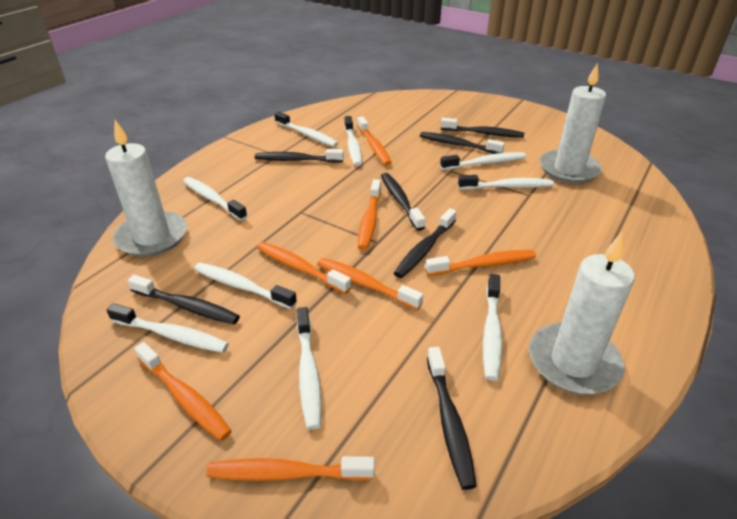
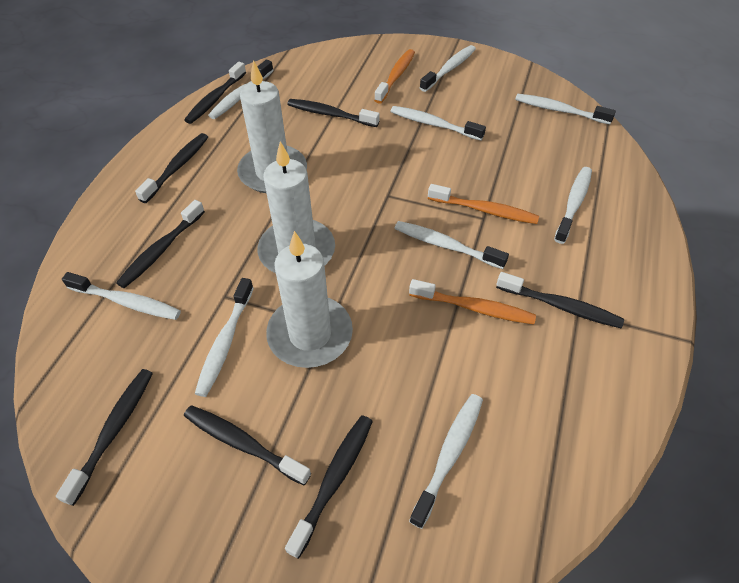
black toothbrush: [127,275,240,324] [255,149,344,163] [381,173,425,231] [394,208,457,278] [420,132,505,154] [427,347,477,490] [441,118,524,138] = 7 -> [56,369,153,506] [116,200,205,288] [135,133,208,203] [184,62,246,124] [184,405,311,486] [285,415,373,559] [287,99,380,127] [496,272,624,328] = 8
orange toothbrush: [134,342,232,441] [206,456,375,481] [257,242,351,294] [317,258,423,310] [357,117,392,165] [358,179,381,250] [425,250,536,276] = 7 -> [374,49,415,104] [409,279,536,324] [428,184,539,224] = 3

